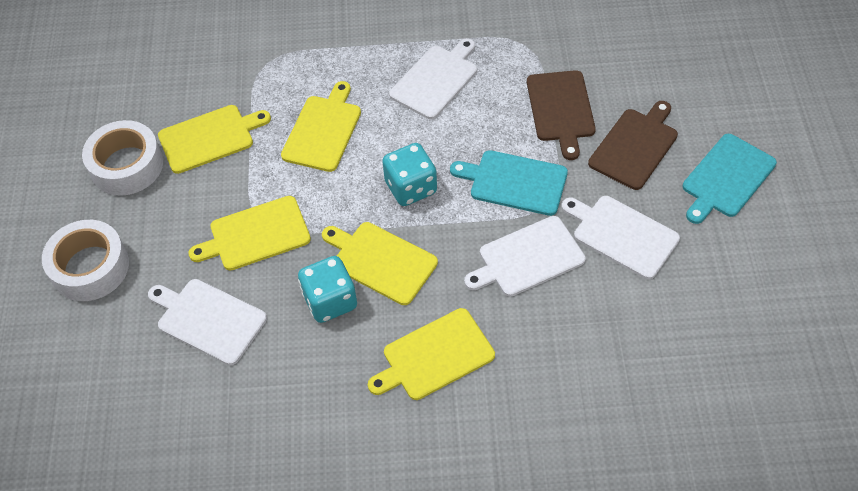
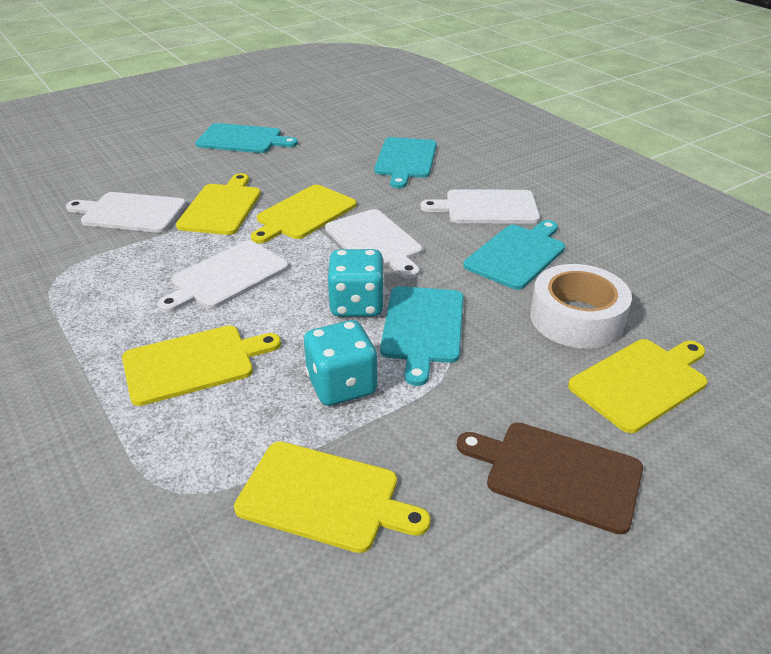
brown cutting board: [527,70,596,160] [588,101,678,190] = 2 -> [457,423,643,535] = 1
turquoise cutting board: [450,150,568,216] [683,134,777,224] = 2 -> [195,123,298,153] [374,137,437,188] [380,286,464,386] [463,220,565,290] = 4
white tape: [42,220,129,301] [82,120,163,196] = 2 -> [530,264,632,349] = 1

